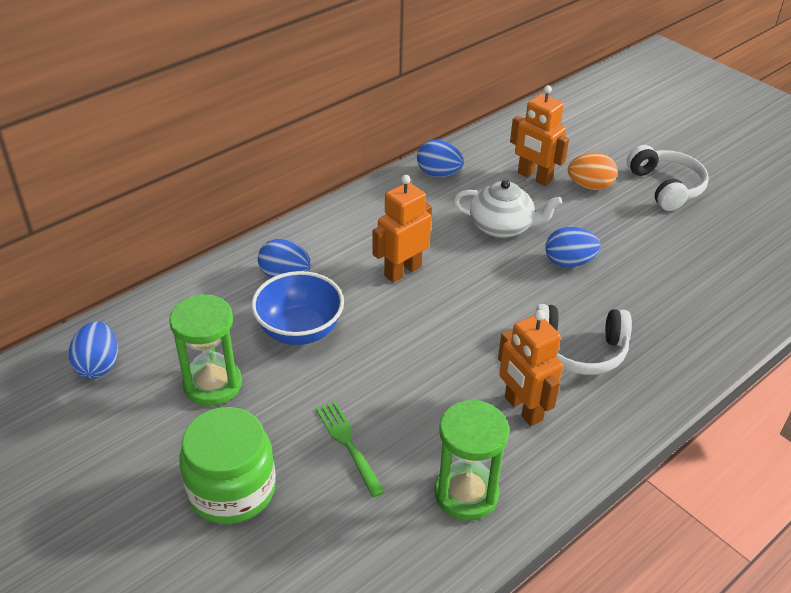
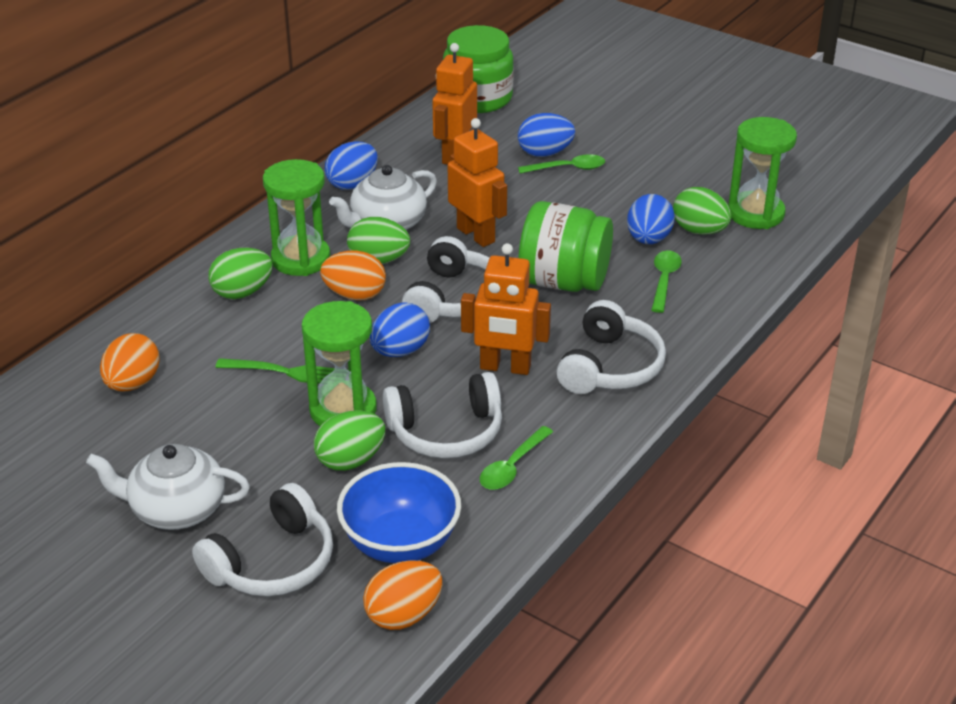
green egg: none = 0 -> [208,248,273,299] [314,410,385,471] [347,217,410,264] [673,187,731,235] = 4
green hourglass: [169,294,242,406] [434,399,509,521] = 2 -> [263,159,330,276] [302,301,377,426] [728,117,797,229] = 3
green jar: [179,407,276,524] = 1 -> [443,25,514,113] [518,201,613,292] = 2
green spoon: none = 0 -> [480,426,553,490] [518,154,605,174] [651,251,682,313] = 3
orange egg: [568,153,618,190] = 1 -> [100,333,159,391] [320,251,386,301] [363,560,442,630] = 3
white headphones: [536,304,632,375] [627,145,709,211] = 2 -> [192,483,333,596] [383,372,502,458] [402,236,489,323] [557,300,666,394] = 4
white teapot: [453,180,562,238] = 1 -> [86,444,250,530] [329,165,437,230] = 2

